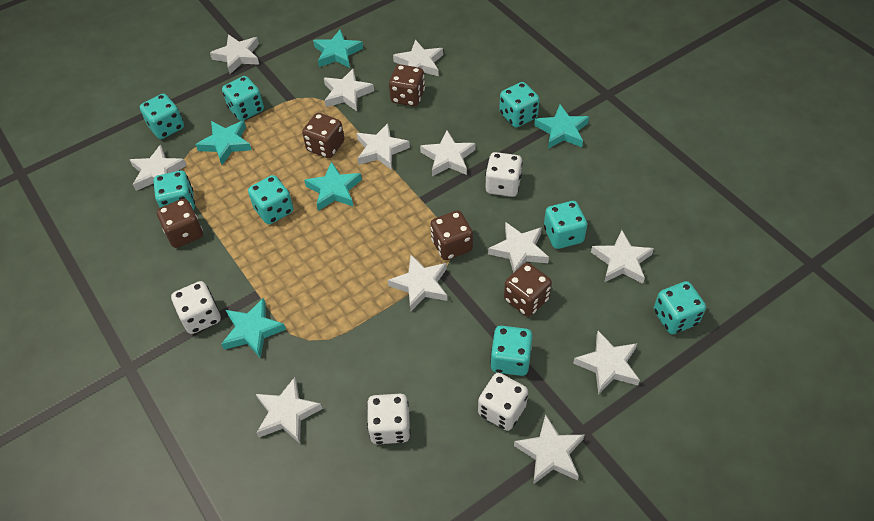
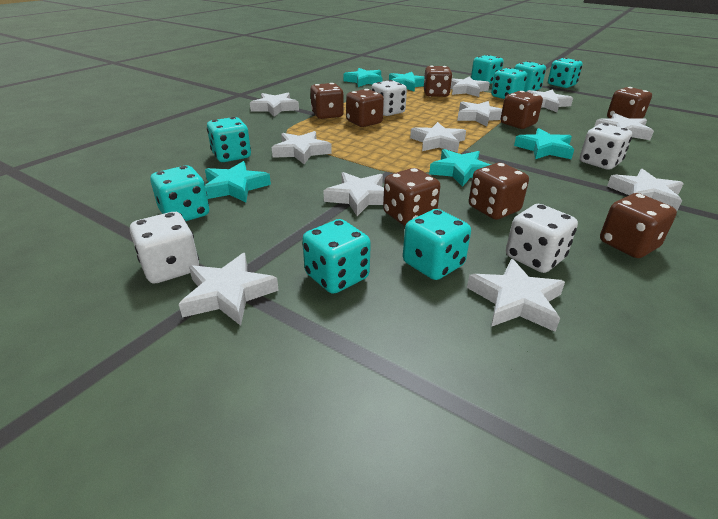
brown dice: [157,198,203,248] [302,113,344,158] [389,64,425,106] [430,210,473,260] [504,263,552,317] = 5 -> [311,83,344,119] [346,89,384,127] [383,168,440,226] [424,66,452,97] [469,163,529,219] [501,91,543,129] [600,193,677,258] [607,87,652,119] = 8
white star: [130,145,187,191] [210,34,259,74] [256,377,323,444] [324,69,374,111] [357,123,410,170] [388,255,447,312] [393,40,443,76] [420,131,476,176] [488,222,549,273] [514,414,584,485] [573,331,640,395] [591,230,654,284] = 12 -> [179,253,279,326] [250,93,299,117] [272,131,332,164] [323,172,384,216] [410,122,466,152] [451,76,490,97] [457,101,502,126] [467,258,565,332] [526,89,573,112] [594,113,654,140] [607,169,684,211] = 11

